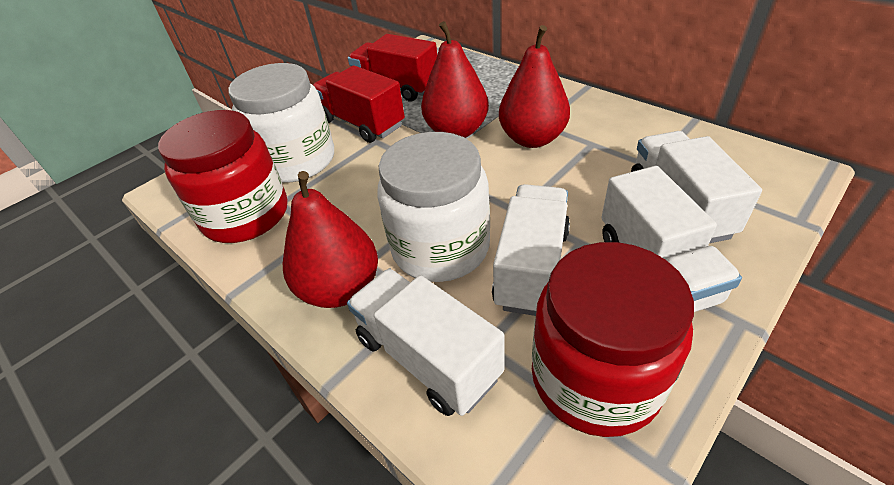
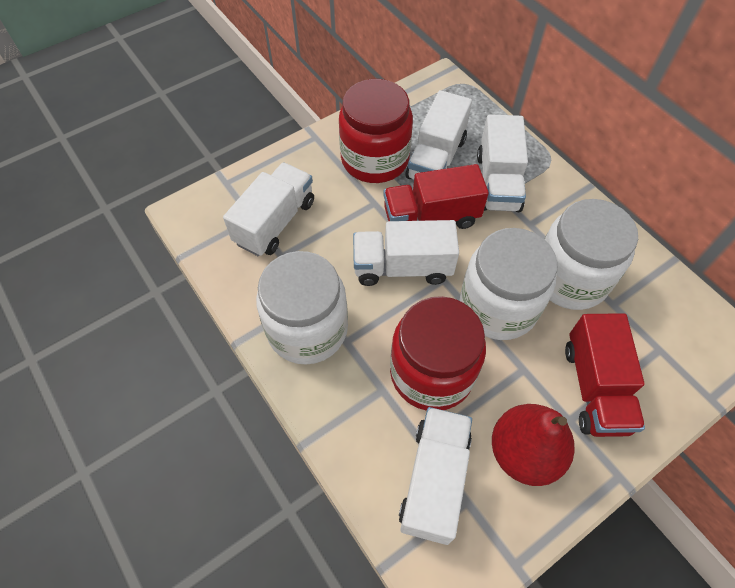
red pear: [283,171,378,308] [421,21,489,138] [499,25,570,148] = 3 -> [492,404,574,486] = 1
white jar: [228,63,334,183] [378,132,490,282] = 2 -> [256,251,348,364] [460,228,558,340] [544,199,638,310] = 3
white truck: [347,268,505,416] [492,184,570,316] [601,166,742,312] [631,131,762,243] = 4 -> [223,162,314,257] [353,220,459,286] [399,407,472,545] [406,90,472,180] [477,114,528,212] = 5

